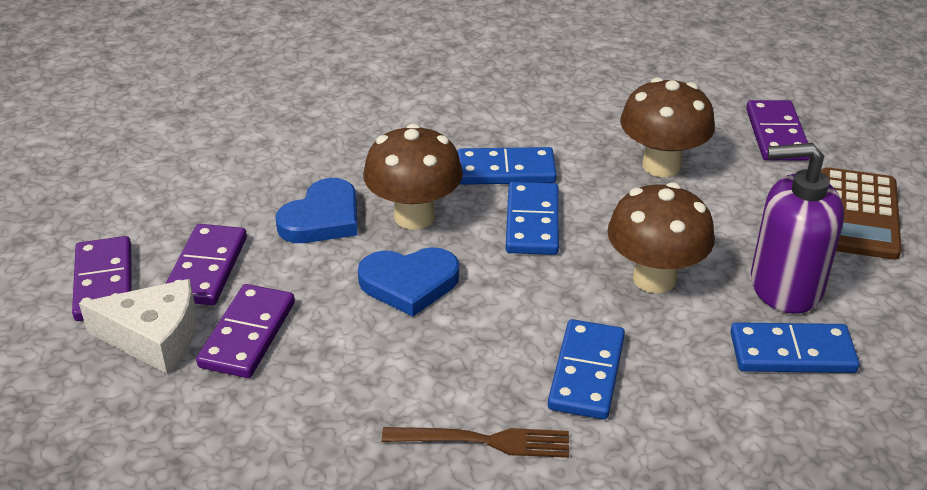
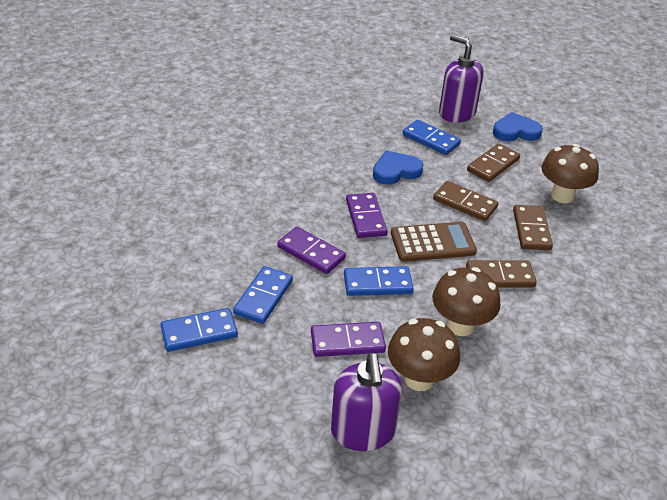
brown domino: none = 0 -> [433,181,498,221] [466,260,537,287] [467,144,520,182] [513,205,553,250] = 4
brown fork: [382,427,569,458] = 1 -> none = 0
purple domino: [72,236,132,321] [166,224,247,305] [196,284,295,378] [746,100,810,160] = 4 -> [277,227,346,274] [311,322,386,357] [346,193,387,238] = 3
purple soap dispenser: [751,143,844,314] = 1 -> [331,353,402,451] [439,34,483,123] = 2
white cheese: [79,279,197,374] = 1 -> none = 0

